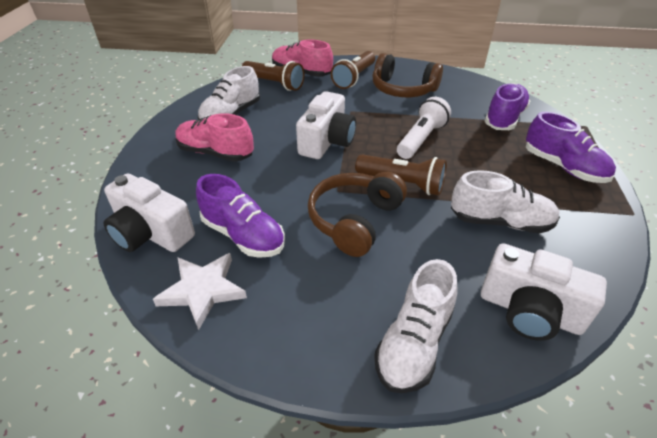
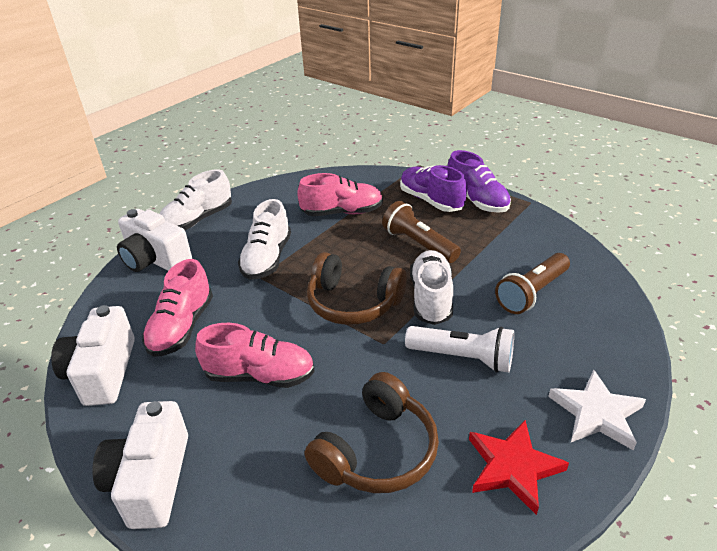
brown flashlight: [242,61,304,91] [331,51,375,89] [355,154,447,196] = 3 -> [382,201,461,263] [495,253,570,314] = 2
pink shoe: [176,113,254,162] [272,39,333,77] = 2 -> [142,259,213,357] [195,323,315,388] [297,173,383,217] = 3
purple shoe: [196,174,285,258] [485,83,530,130] [526,112,616,183] = 3 -> [400,165,467,212] [447,150,511,213] = 2
red star: none = 0 -> [469,420,569,515] = 1

